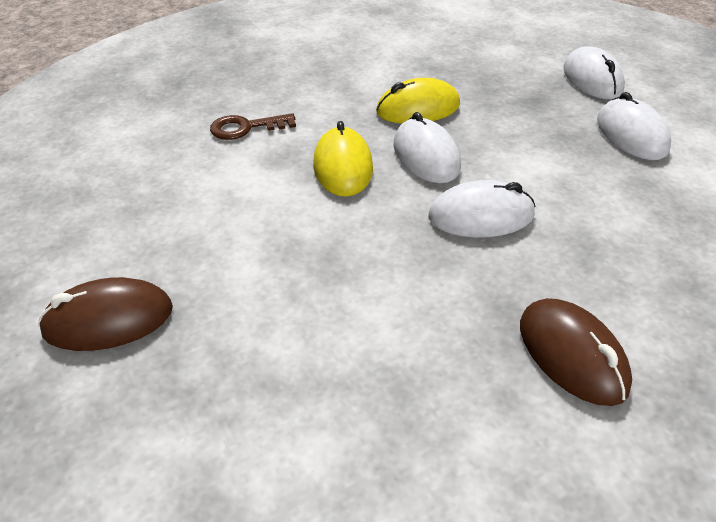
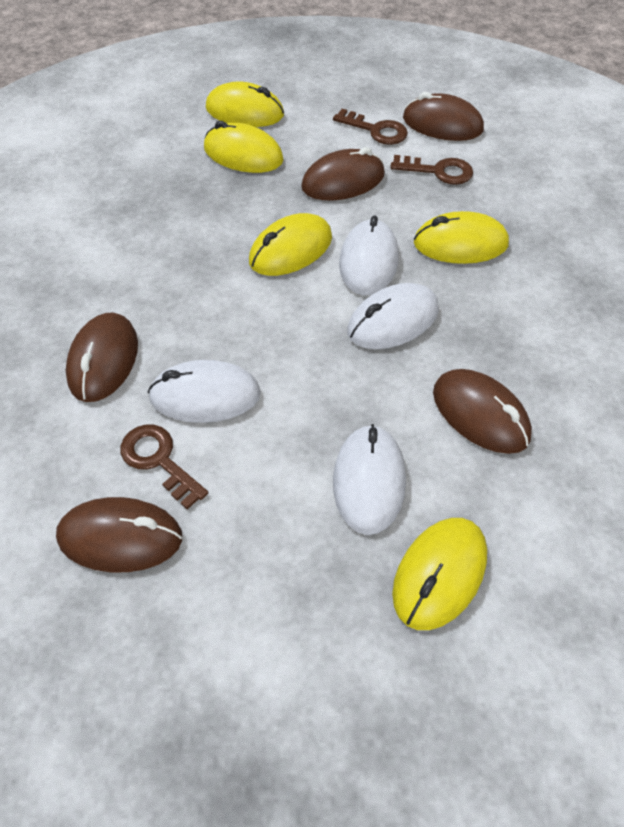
brown key: [210,113,296,140] = 1 -> [120,424,208,509] [333,109,408,145] [390,155,473,185] = 3
brown mouse: [38,277,173,351] [520,298,632,406] = 2 -> [56,497,182,572] [66,313,138,402] [301,147,385,200] [403,92,484,141] [433,369,532,454] = 5
yellow mouse: [313,121,373,197] [376,78,460,123] = 2 -> [204,121,284,173] [206,82,284,127] [249,213,332,276] [392,518,487,630] [414,211,509,264] = 5

